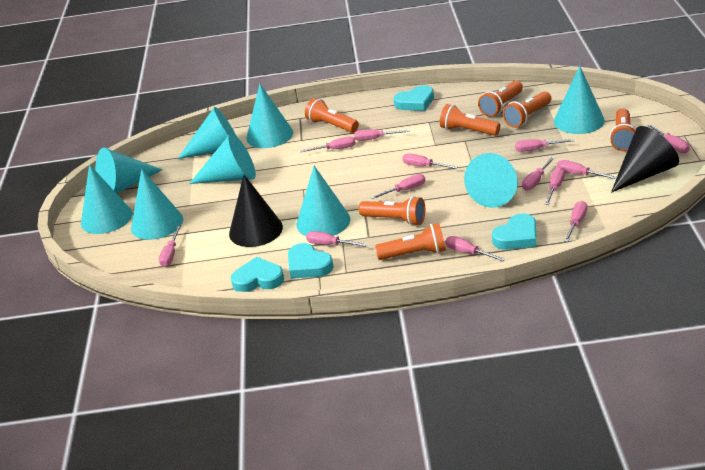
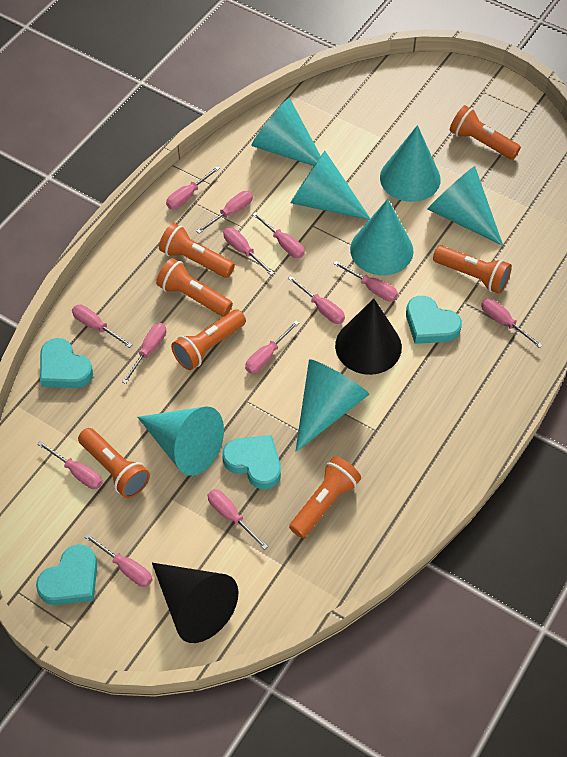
turquoise cone: [81,164,132,234] [95,148,163,193] [131,169,183,240] [177,107,236,159] [189,134,256,184] [246,84,293,148] [297,166,350,236] [464,153,518,208] [554,66,605,134] = 9 -> [138,407,224,476] [251,98,321,166] [290,151,370,220] [295,359,369,452] [350,199,414,275] [380,125,441,202] [428,166,503,246] = 7

